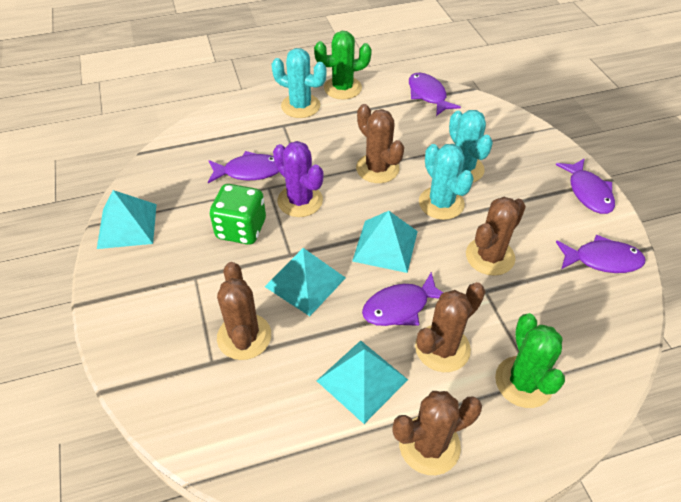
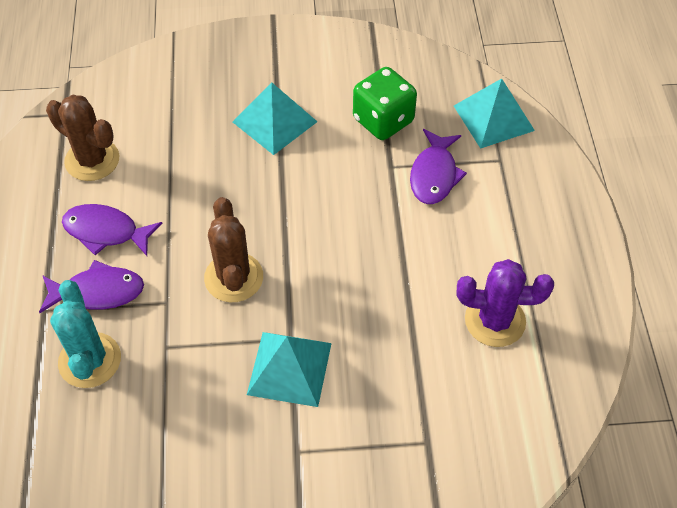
brown cactus: [217,262,271,360] [356,104,404,183] [392,391,482,475] [415,282,485,372] [466,197,526,276] = 5 -> [46,95,119,181] [204,197,263,302] = 2
green cactus: [314,31,372,100] [495,313,565,408] = 2 -> none = 0
purple fish: [208,151,279,183] [362,272,443,326] [409,73,461,116] [556,158,615,214] [556,234,645,273] = 5 -> [39,260,144,313] [62,204,163,256] [410,129,467,204] = 3
turquoise cactus: [271,48,327,118] [419,144,474,220] [449,110,493,182] = 3 -> [50,280,121,388] = 1
turquoise pyramid: [97,190,157,249] [265,248,346,316] [317,340,408,424] [352,211,418,273] = 4 -> [233,82,317,155] [247,332,332,407] [454,78,535,149] = 3

